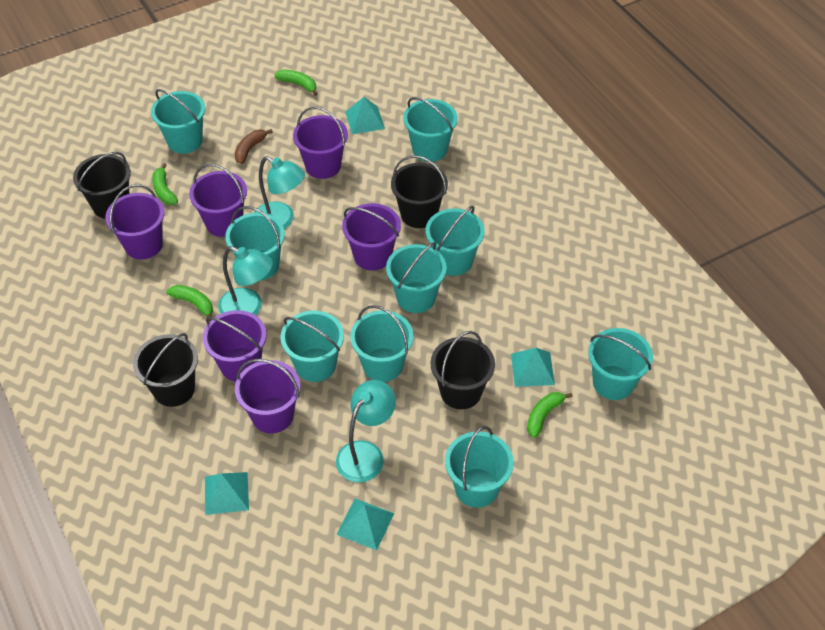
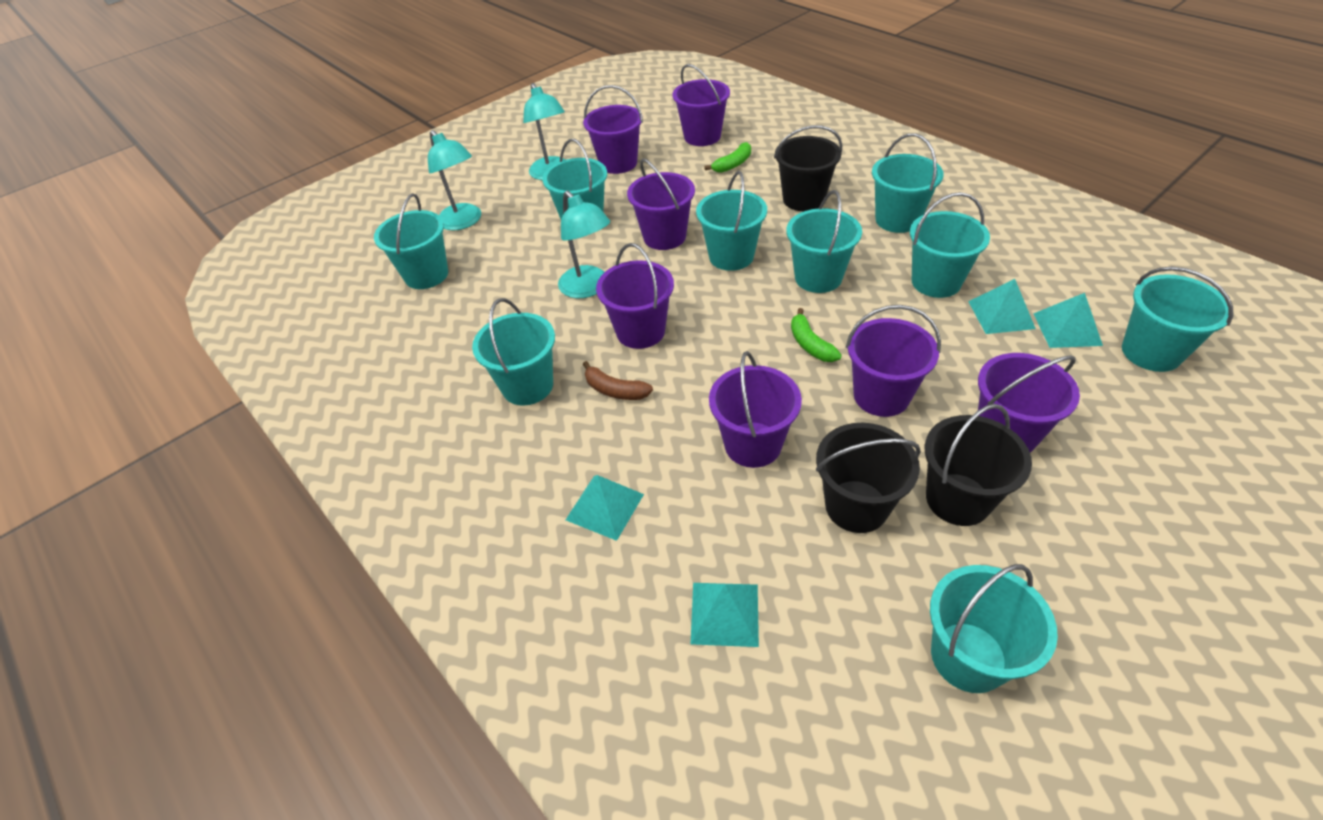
black bucket: [73,152,131,219] [133,333,198,407] [391,155,448,228] [431,331,495,409] = 4 -> [774,125,842,211] [816,423,921,533] [925,404,1032,526] = 3
green banana: [152,163,178,205] [167,285,213,322] [274,70,317,96] [527,392,572,438] = 4 -> [704,142,751,173] [791,308,842,362] = 2
purple bucket: [105,184,165,260] [189,164,247,237] [203,310,266,382] [235,359,301,433] [293,107,348,179] [342,203,401,271] = 6 -> [583,85,643,174] [596,243,674,349] [627,158,695,250] [672,64,730,146] [709,351,802,468] [846,305,941,417] [978,353,1080,453] = 7

